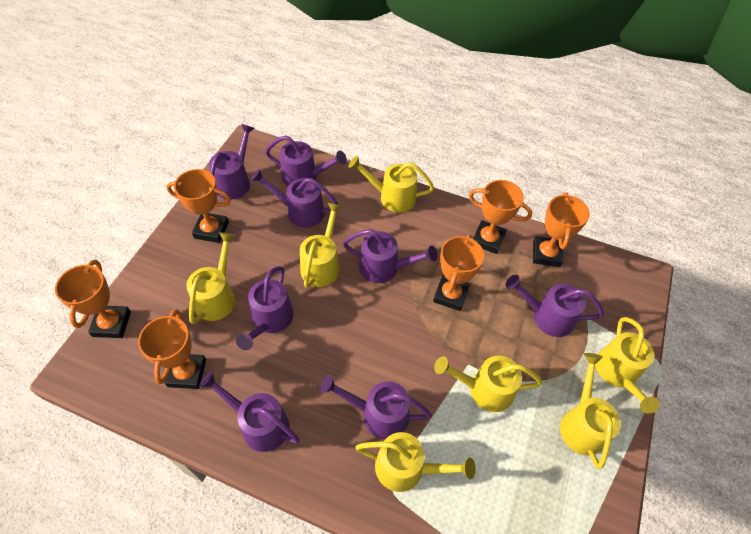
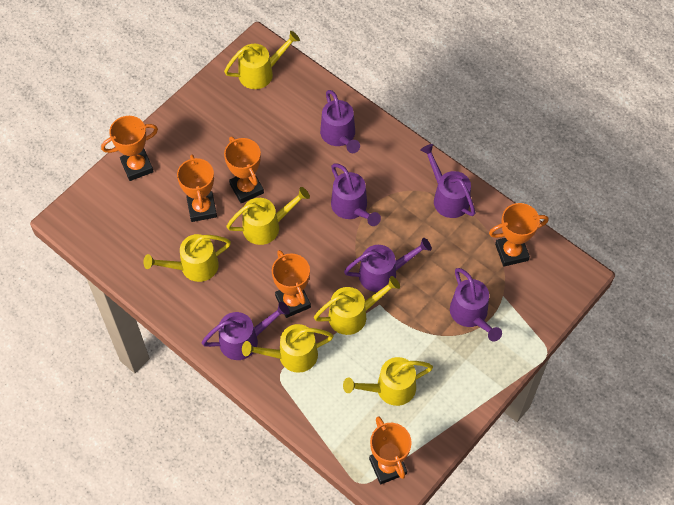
purple watering can: [199,372,300,452] [209,124,255,200] [236,266,294,350] [251,169,338,228] [265,135,347,186] [320,375,432,439] [343,229,438,283] [506,275,604,337] = 8 -> [202,302,290,360] [320,90,360,153] [331,163,381,226] [344,238,432,292] [420,144,475,218] [450,268,502,341] = 6
yellow watering can: [186,232,235,324] [300,203,342,288] [348,156,434,212] [355,432,476,492] [434,356,543,412] [560,353,621,469] [595,317,660,414] = 7 -> [143,234,231,282] [224,31,300,89] [226,187,310,245] [242,324,334,373] [314,276,400,335] [343,357,433,406] = 6

